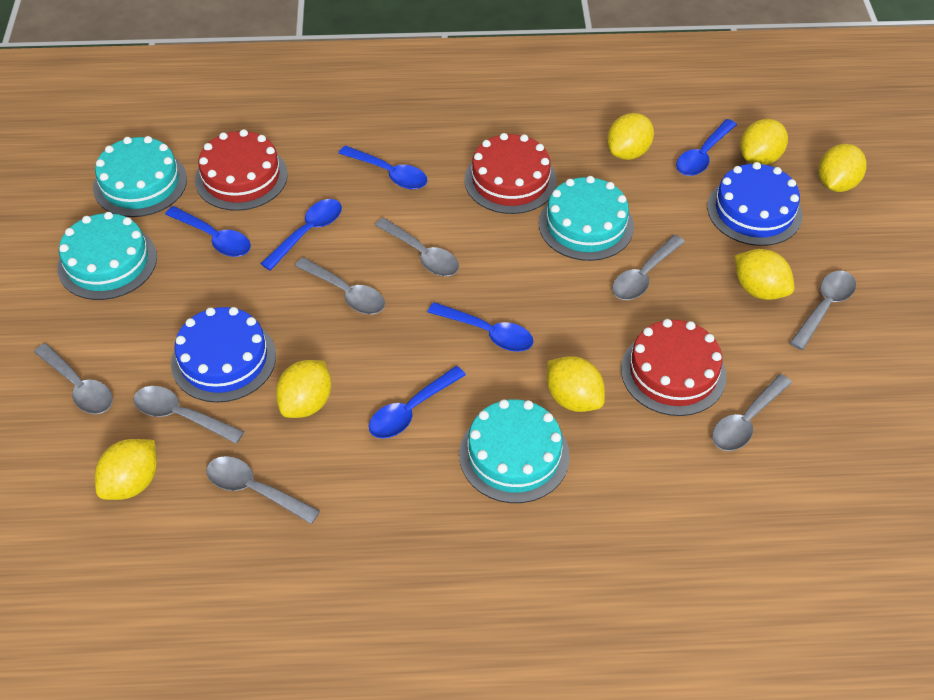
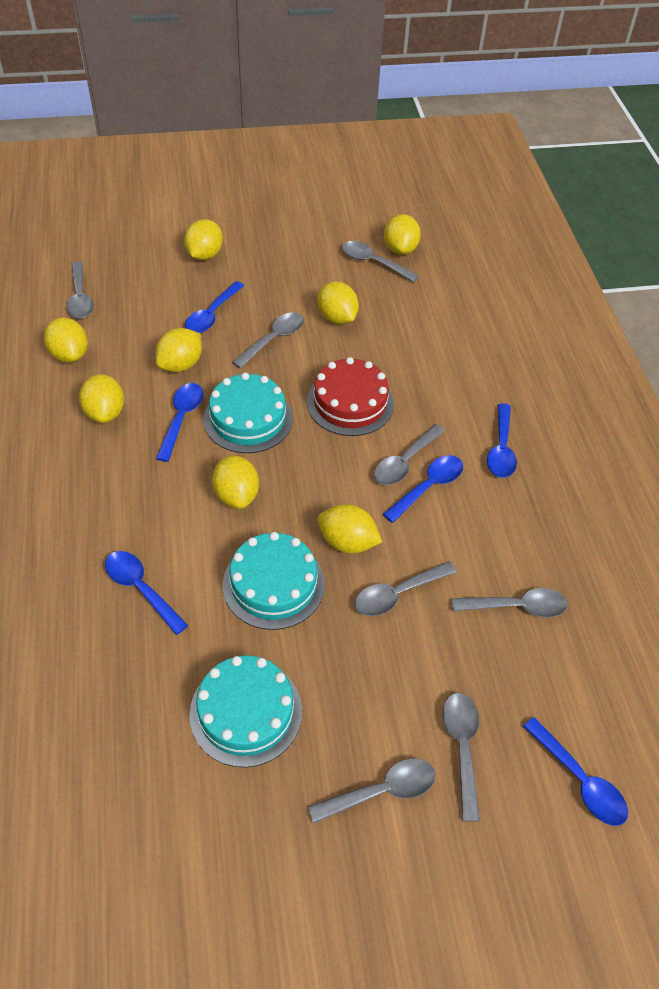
blue cake: [171,307,276,403] [707,162,802,246] = 2 -> none = 0
red cake: [195,129,288,211] [465,133,557,214] [621,319,727,416] = 3 -> [307,357,394,436] = 1
turquoise cake: [57,212,157,300] [93,136,187,217] [459,399,570,503] [539,176,634,261] = 4 -> [189,655,302,768] [203,373,293,453] [223,532,325,630] = 3
yellow lemon: [95,439,157,500] [276,360,332,418] [547,356,605,412] [607,113,654,160] [734,249,794,300] [740,119,788,165] [818,144,866,192] = 7 -> [44,318,88,363] [79,374,124,423] [155,328,202,372] [184,219,223,260] [212,455,259,509] [318,282,359,324] [318,504,382,554] [384,214,421,255] = 8

